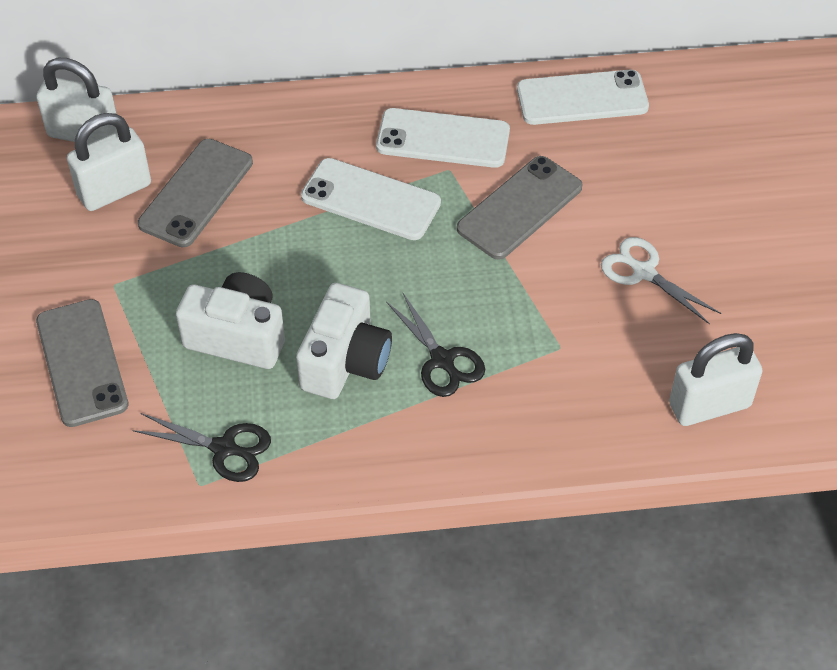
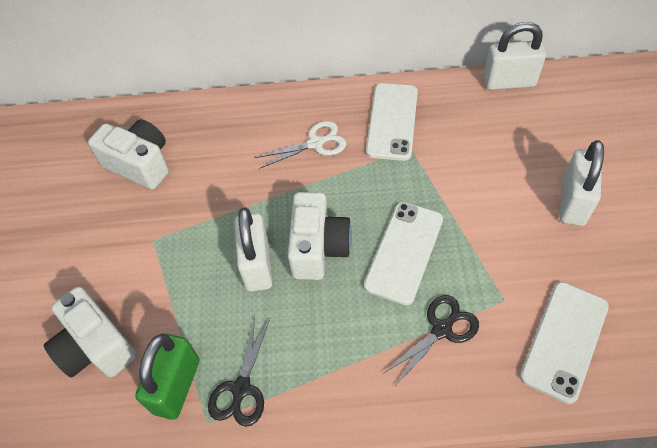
green padlock: none = 0 -> [135,333,199,420] = 1
grey phone: [36,299,129,427] [138,139,253,247] [457,156,583,260] = 3 -> none = 0
white camera: [176,272,285,369] [296,283,392,399] = 2 -> [44,286,137,378] [88,120,169,190] [287,192,352,280] = 3

